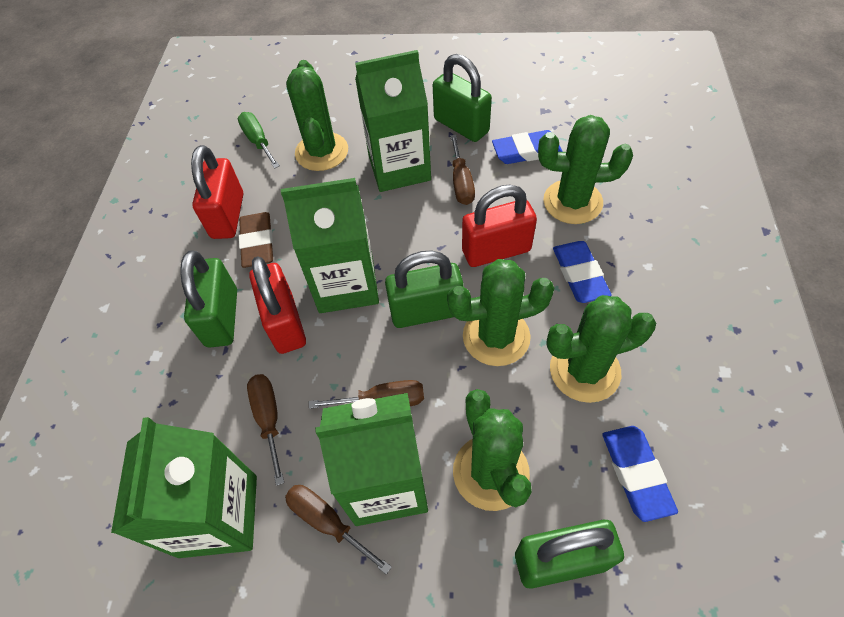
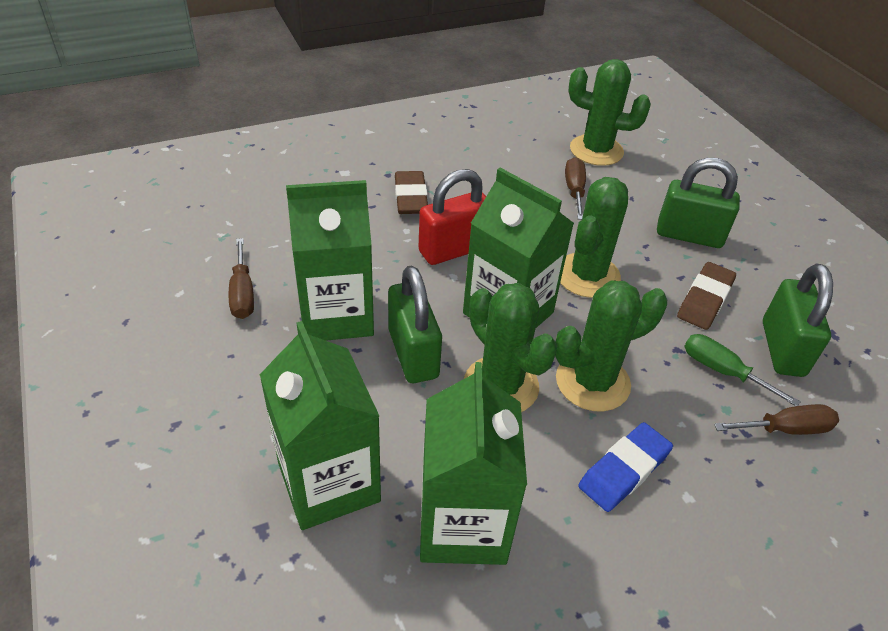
blue eraser: [492,130,563,164] [553,241,612,303] [602,426,678,522] = 3 -> [578,422,673,512] = 1
brown eraser: [239,212,273,268] = 1 -> [395,171,428,214] [677,262,736,330] = 2
brown screwdriver: [247,374,284,486] [285,485,392,575] [309,380,424,409] [450,135,475,205] = 4 -> [229,238,254,319] [565,157,586,220] [714,404,839,435] = 3
green cactus: [286,60,348,171] [447,259,555,366] [453,389,532,511] [538,115,633,224] [546,295,656,403] = 5 -> [464,283,558,412] [555,280,667,412] [560,177,628,298] [568,59,651,166] = 4
green padlock: [180,250,237,348] [385,250,464,328] [433,54,492,142] [515,520,624,589] = 4 -> [388,265,442,383] [657,158,740,248] [763,264,833,377] = 3
red padlock: [191,145,243,239] [249,256,306,354] [462,184,537,267] = 3 -> [419,169,486,265] = 1

